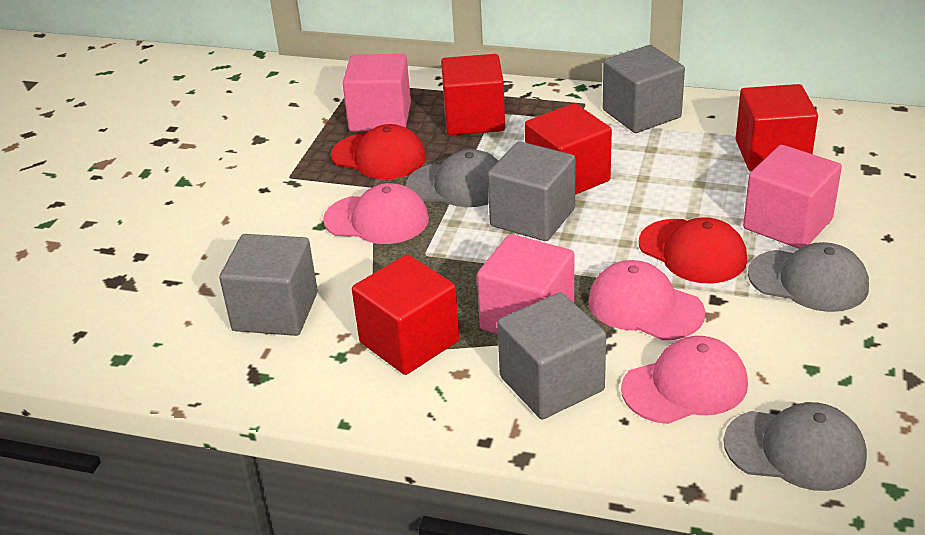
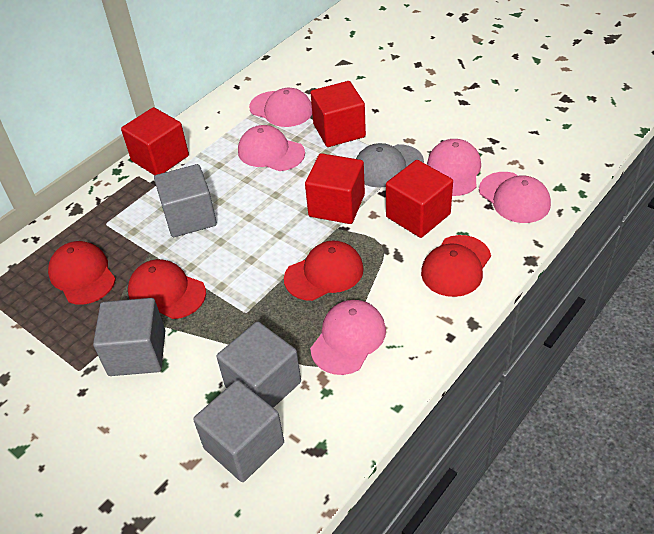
grey cap: [406,149,498,207] [724,402,867,491] [748,242,869,312] = 3 -> [356,143,424,188] = 1
pink cap: [323,183,429,244] [588,260,705,340] [621,336,748,424] = 3 -> [238,125,305,171] [249,88,312,127] [310,300,386,375] [427,139,481,196] [479,172,551,223] = 5
pink cube: [342,54,411,132] [477,234,574,334] [743,145,842,249] = 3 -> none = 0
red cap: [331,124,426,179] [639,217,747,284] = 2 -> [48,241,116,305] [128,259,206,319] [284,241,364,301] [421,235,491,297] = 4

